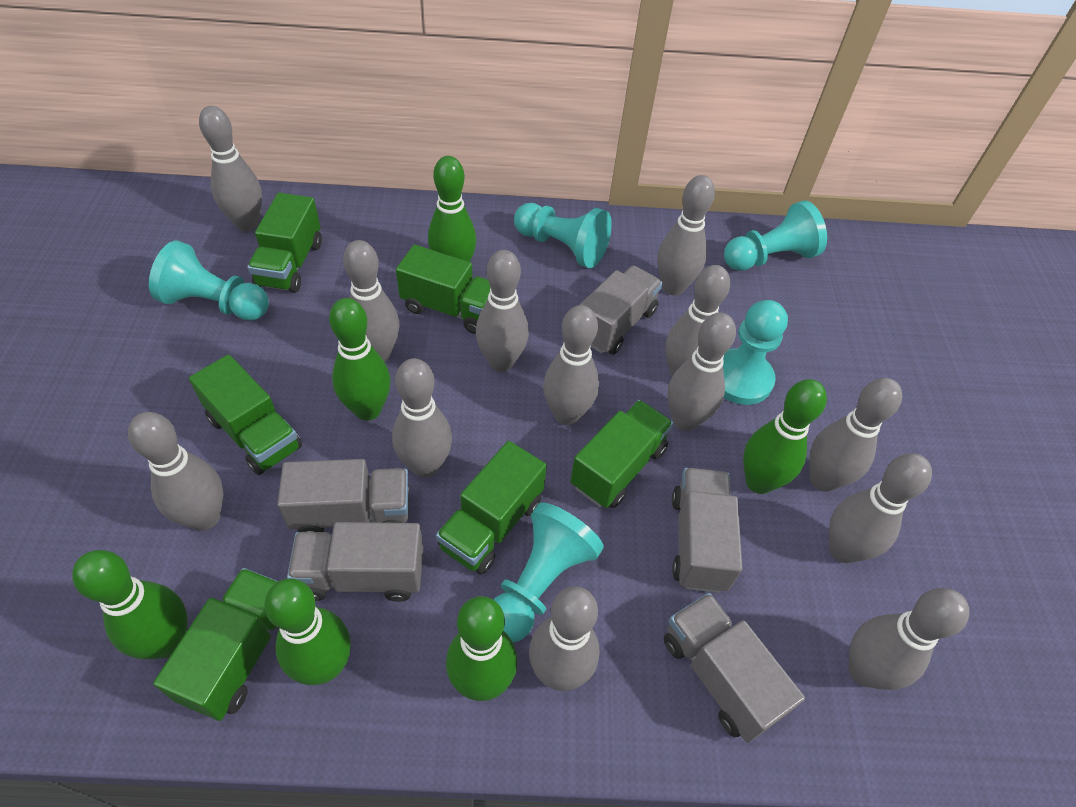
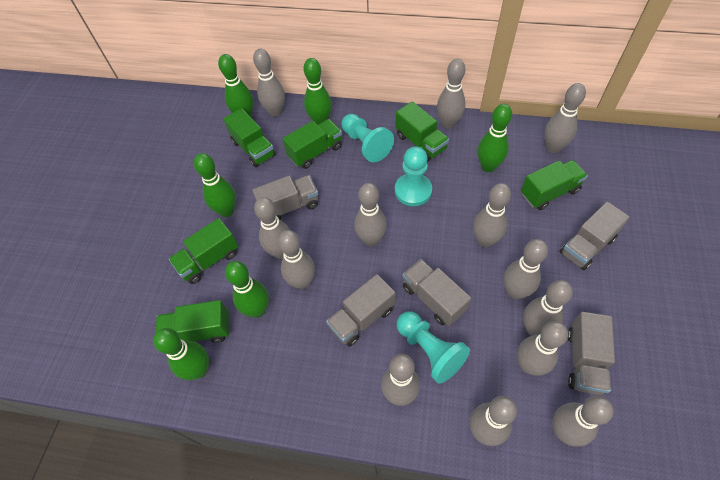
turquoise pawn: [149,240,269,321] [493,502,604,643] [514,203,612,268] [723,300,788,405] [724,200,827,271] = 5 -> [341,114,394,162] [395,146,432,206] [396,311,470,384] = 3

